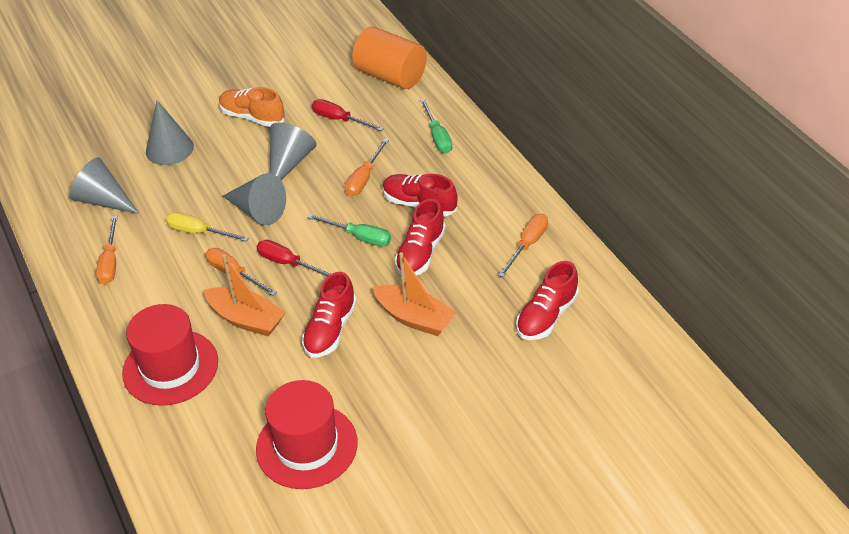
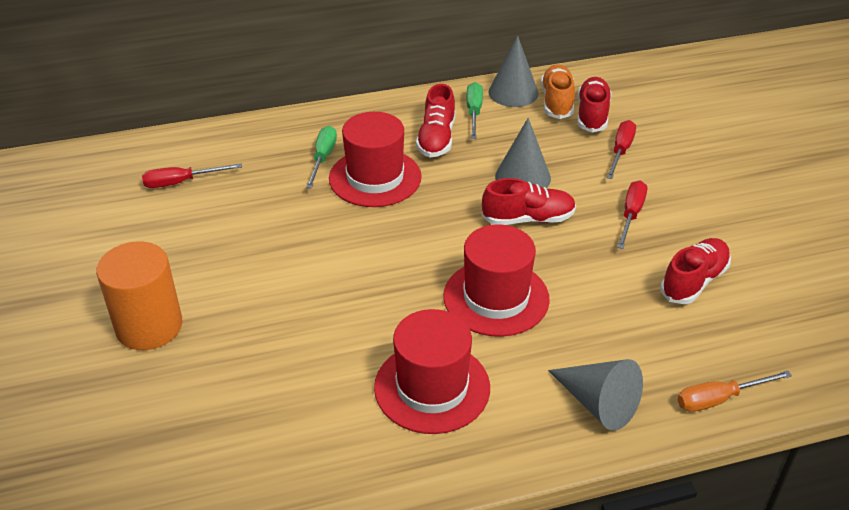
grey cone: [69,157,140,214] [146,100,194,165] [223,173,286,225] [270,123,317,180] = 4 -> [488,35,539,107] [495,118,551,188] [548,359,643,431] = 3
orange boat: [204,254,286,336] [373,252,457,336] = 2 -> none = 0
orange screwdriver: [96,216,118,285] [205,248,277,296] [345,138,389,196] [498,214,548,277] = 4 -> [678,371,792,412] = 1
red hat: [122,304,218,406] [256,380,358,489] = 2 -> [329,112,422,207] [374,309,490,434] [443,224,550,337] = 3
red screwdriver: [257,240,332,276] [312,99,384,131] = 2 -> [142,163,242,188] [606,120,636,179] [617,181,647,249] = 3
yellow screwdriver: [166,212,249,242] = 1 -> none = 0

